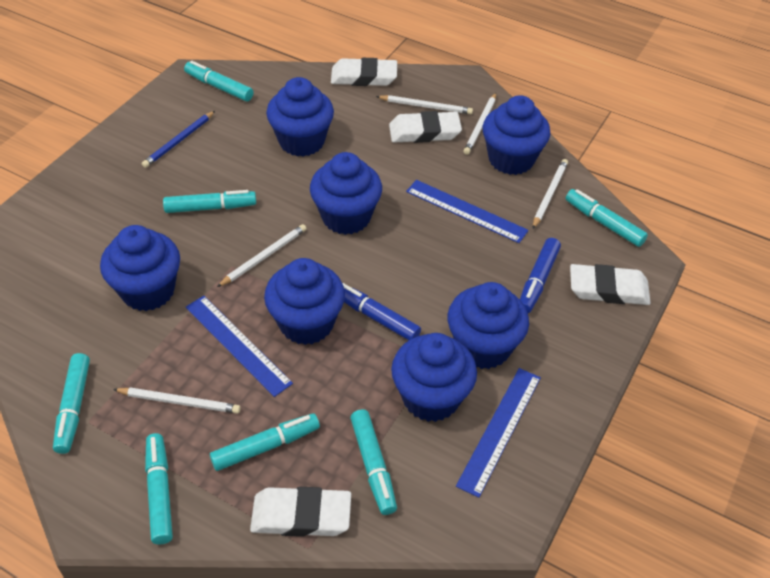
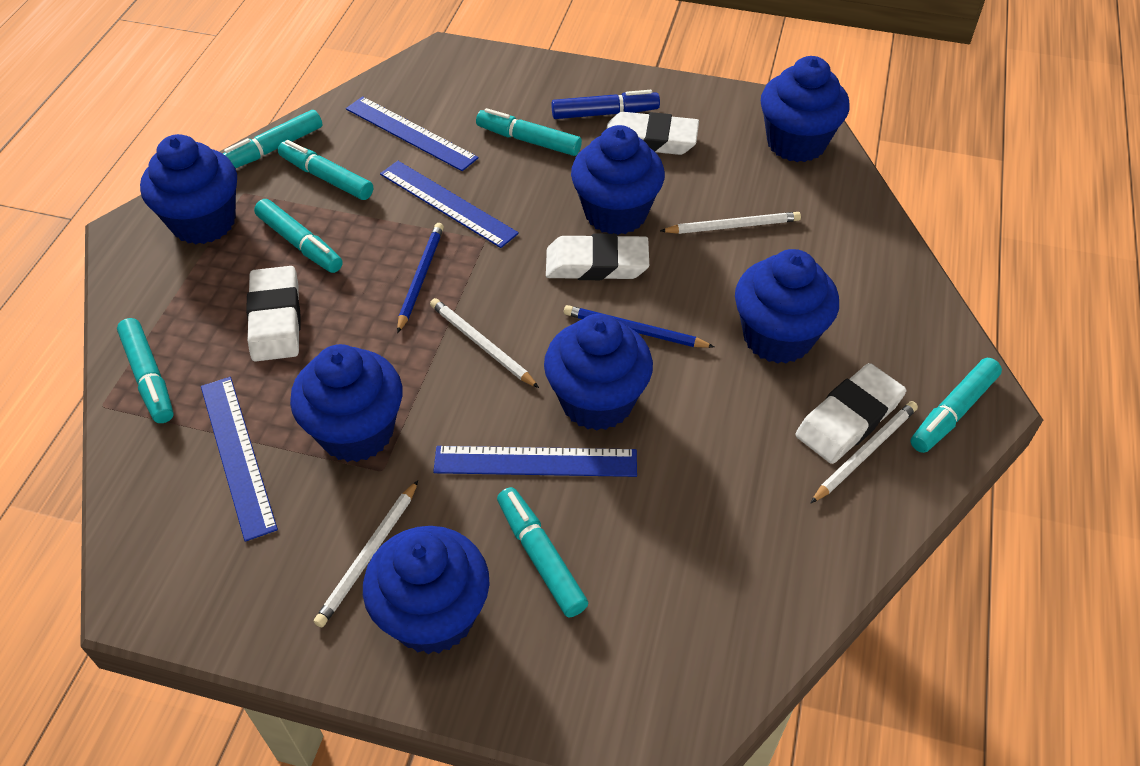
blue marker: [342,283,421,340] [520,238,561,313] = 2 -> [551,90,660,119] = 1
blue pencil: [142,111,215,168] = 1 -> [397,223,444,333] [564,305,714,348] = 2
blue ruler: [186,296,293,397] [406,180,529,243] [456,368,541,498] = 3 -> [201,377,278,542] [346,96,479,171] [380,161,519,248] [433,446,637,477] = 4
white pencil: [113,387,241,414] [217,224,307,287] [376,95,473,114] [464,93,496,155] [533,159,568,229] = 5 -> [314,480,418,627] [430,298,539,388] [660,212,801,234] [811,401,918,503] = 4

